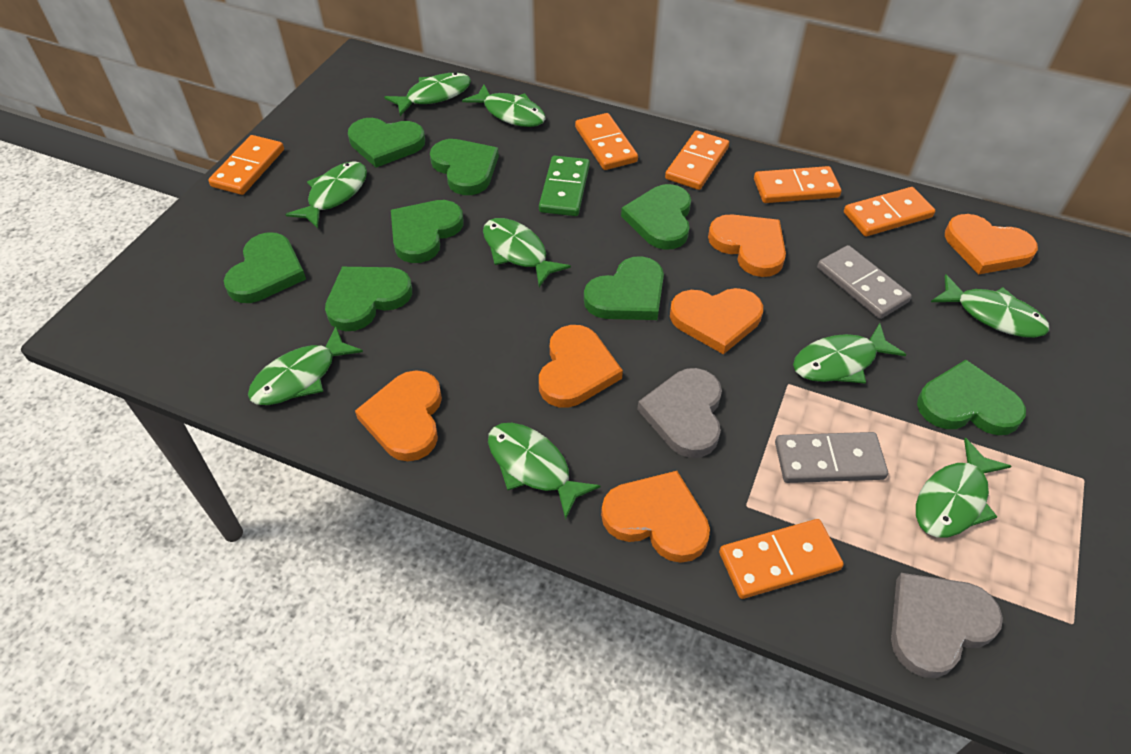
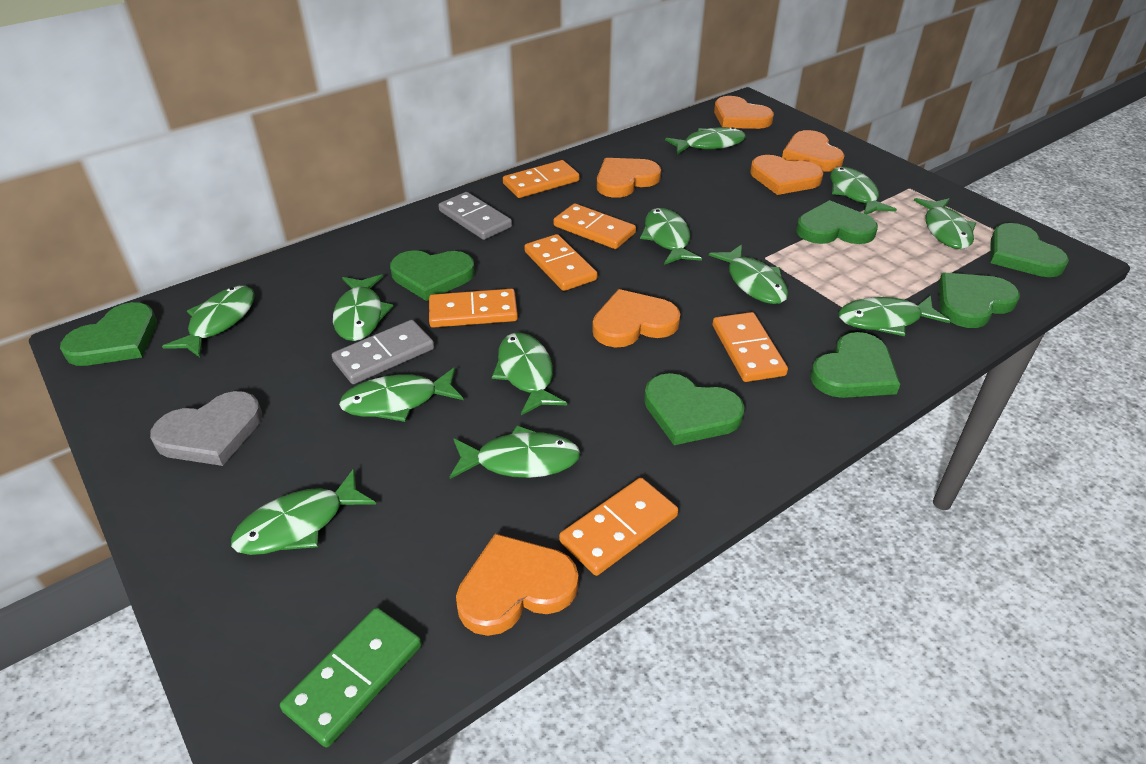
green fish: [248,326,363,405] [285,161,367,229] [384,72,471,116] [462,84,546,127] [483,218,571,287] [488,423,601,520] [793,323,906,384] [916,438,1011,538] [931,274,1049,338] = 9 -> [162,286,255,357] [231,469,376,555] [333,275,393,341] [339,367,463,422] [450,426,580,479] [492,333,567,415] [640,208,702,265] [665,127,746,154] [709,244,788,304] [830,167,897,214] [838,295,950,336] [914,198,976,249] = 12
green heart: [224,232,306,303] [325,267,412,331] [348,118,425,168] [391,200,463,263] [430,139,499,195] [584,256,664,320] [621,184,691,250] [917,360,1026,435] = 8 -> [60,302,157,366] [390,250,475,301] [644,373,745,445] [796,200,878,244] [810,332,900,398] [938,273,1020,328] [990,223,1069,277] = 7
grey heart: [637,368,722,458] [891,573,1003,678] = 2 -> [150,391,262,466] = 1

